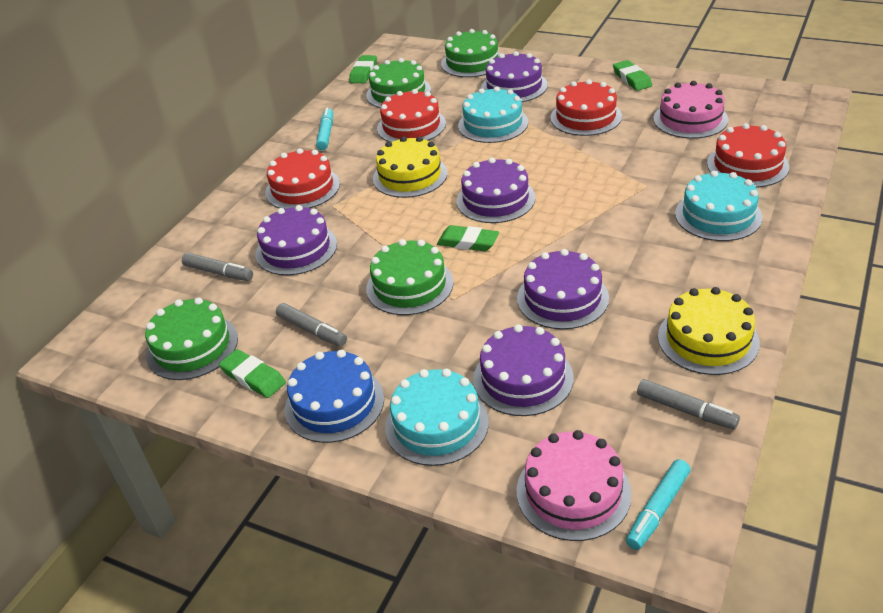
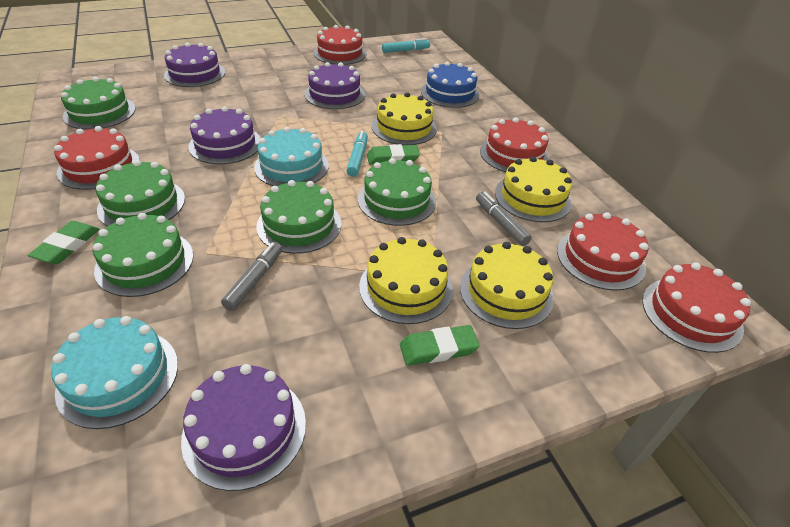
green cake: [145,297,238,380] [366,58,431,108] [366,239,453,315] [441,29,501,77] = 4 -> [61,77,136,130] [93,213,193,297] [96,160,185,227] [256,180,341,254] [358,158,436,226] = 5
green eraser: [219,349,286,398] [349,55,377,83] [437,225,499,251] [613,60,652,91] = 4 -> [28,221,100,264] [367,144,420,164] [400,325,480,366] = 3
grey marker: [182,253,253,281] [276,303,347,347] [637,379,740,429] = 3 -> [221,242,282,311] [476,192,532,246] = 2
pink cake: [517,430,632,541] [653,81,728,139] = 2 -> none = 0
purple cake: [256,205,337,275] [457,157,535,223] [473,324,574,416] [481,51,548,102] [517,249,609,329] = 5 -> [164,43,225,87] [181,364,306,491] [188,106,261,164] [304,62,365,109] = 4
red cake: [265,148,340,209] [377,89,446,142] [550,79,622,136] [707,123,789,188] = 4 -> [54,126,140,190] [313,25,367,65] [480,117,549,172] [557,212,649,290] [642,262,751,353] = 5
turquoise cake: [385,369,489,466] [458,87,528,143] [675,171,763,241] = 3 -> [51,316,178,429] [254,127,329,186] = 2
yellow cake: [373,136,447,198] [658,287,760,375] = 2 -> [359,237,453,324] [372,92,437,145] [460,242,554,329] [495,156,572,222] = 4

